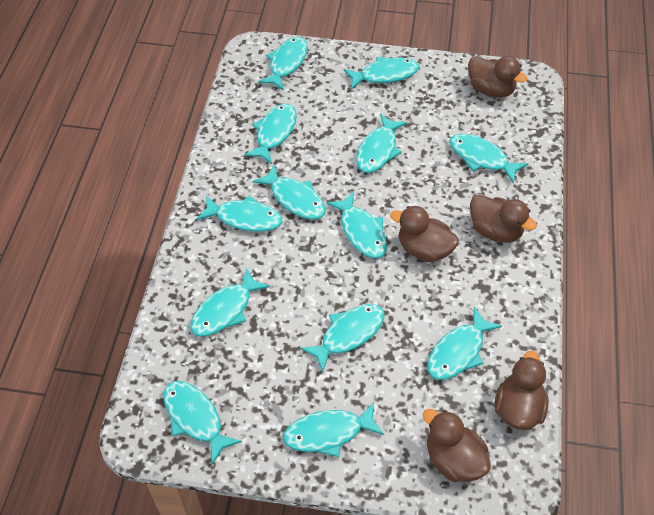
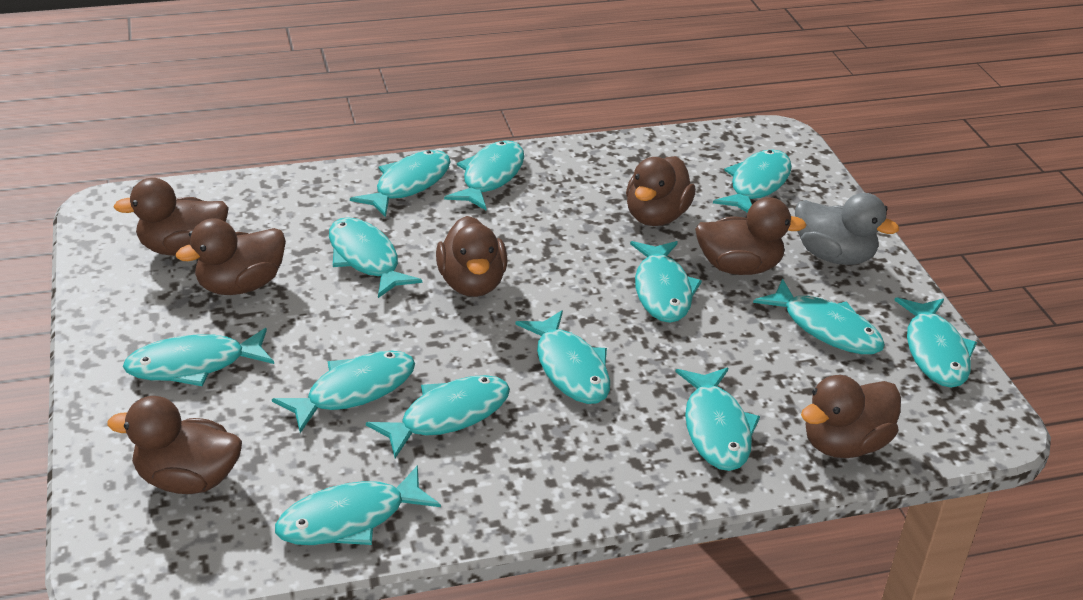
brown duck: [390,206,459,262] [423,409,491,482] [468,56,527,98] [470,195,537,243] [494,351,549,430] = 5 -> [108,396,242,494] [113,178,229,256] [176,218,286,295] [436,216,508,297] [626,156,696,226] [695,197,807,275] [801,375,901,458] = 7
grey duck: none = 0 -> [795,193,899,265] = 1

